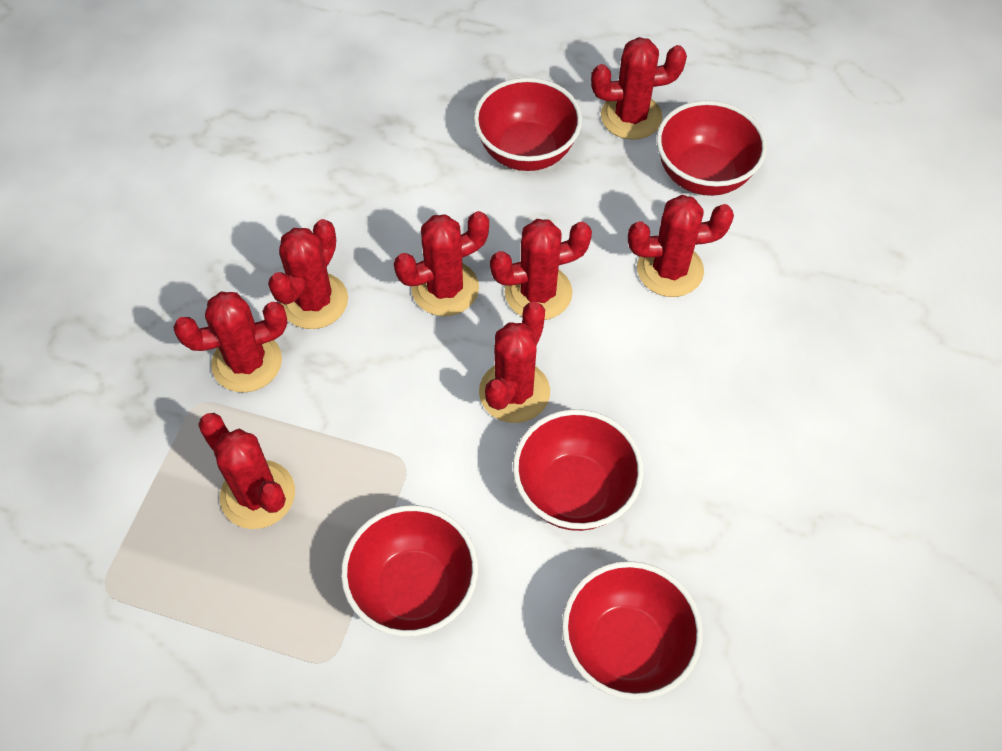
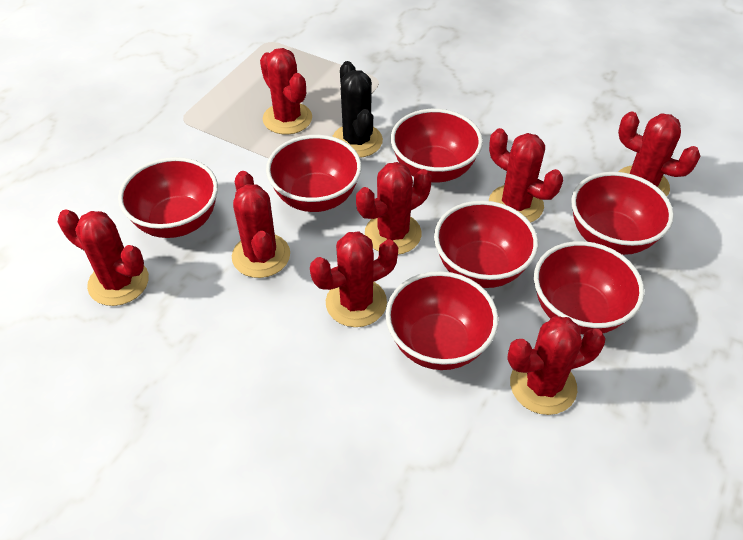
black cactus: none = 0 -> [332,61,383,158] = 1
red bowl: [341,505,478,637] [473,77,582,171] [513,409,644,531] [562,561,703,700] [656,100,767,196] = 5 -> [118,157,218,238] [266,135,362,212] [386,271,498,370] [391,109,483,182] [434,201,538,288] [534,241,644,335] [571,172,674,255] = 7

